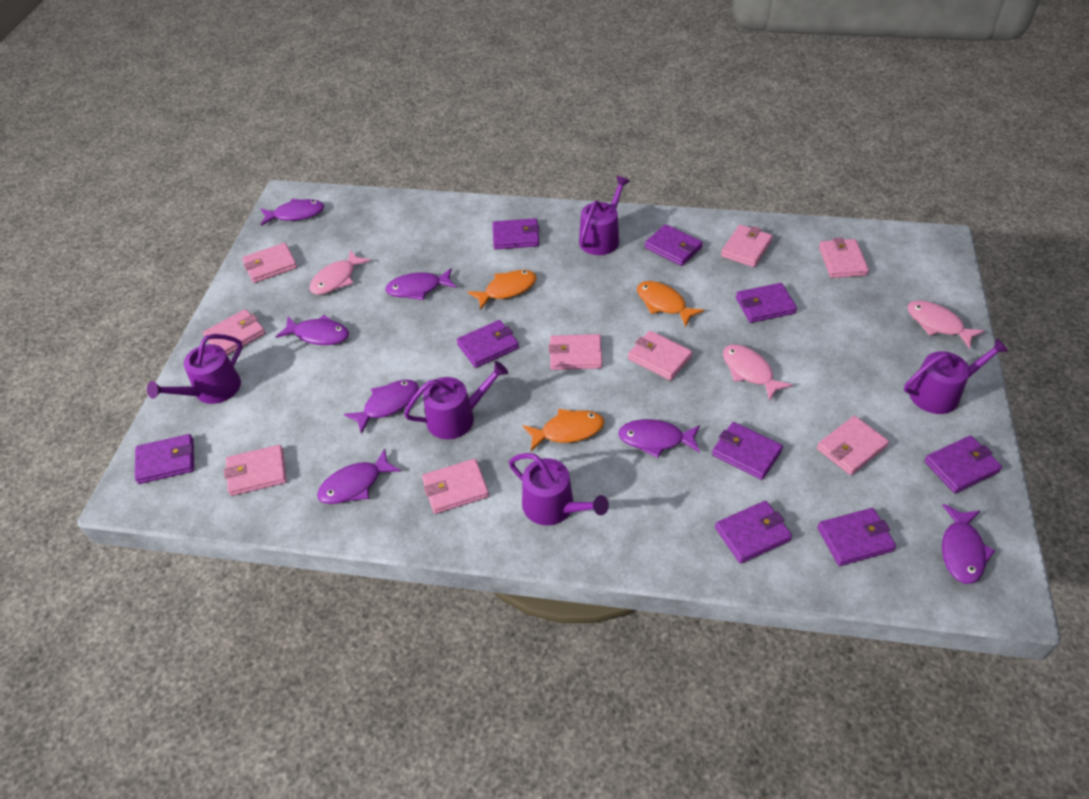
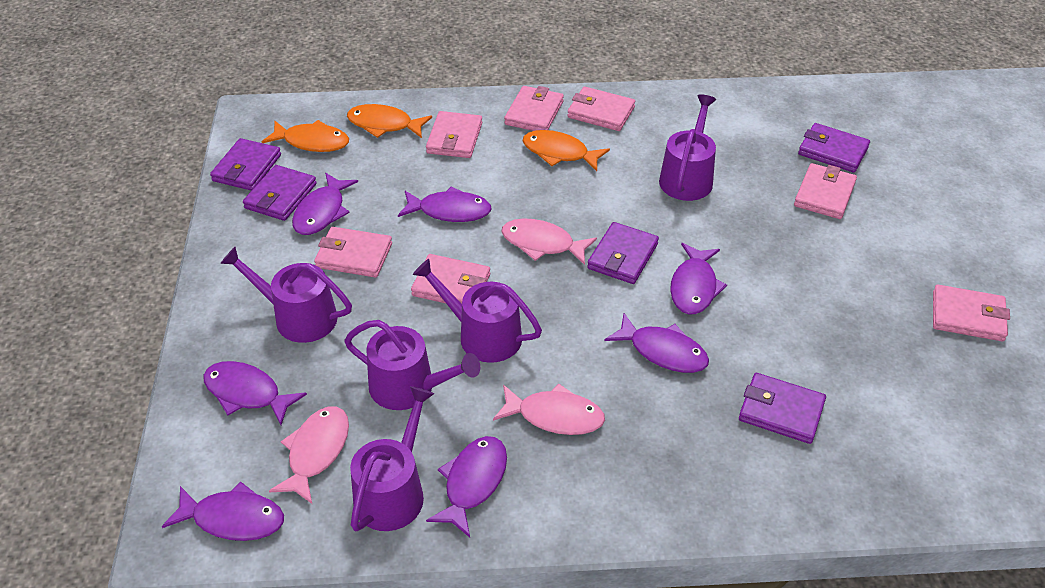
pink wallet: [203,309,266,355] [224,445,287,496] [242,243,297,283] [422,459,489,514] [549,334,602,370] [628,330,692,381] [721,225,773,267] [817,416,889,475] [819,238,869,278] = 9 -> [314,227,392,278] [411,254,490,303] [426,111,482,158] [504,86,564,131] [567,87,635,131] [794,163,857,219] [933,285,1010,341] = 7
purple wallet: [135,434,194,484] [457,320,519,368] [492,218,540,250] [645,224,703,266] [712,422,783,480] [715,501,792,564] [736,283,797,323] [817,508,896,566] [924,436,1002,493] = 9 -> [210,138,281,191] [243,165,317,221] [587,222,659,284] [739,373,826,444] [798,123,870,173] = 5

